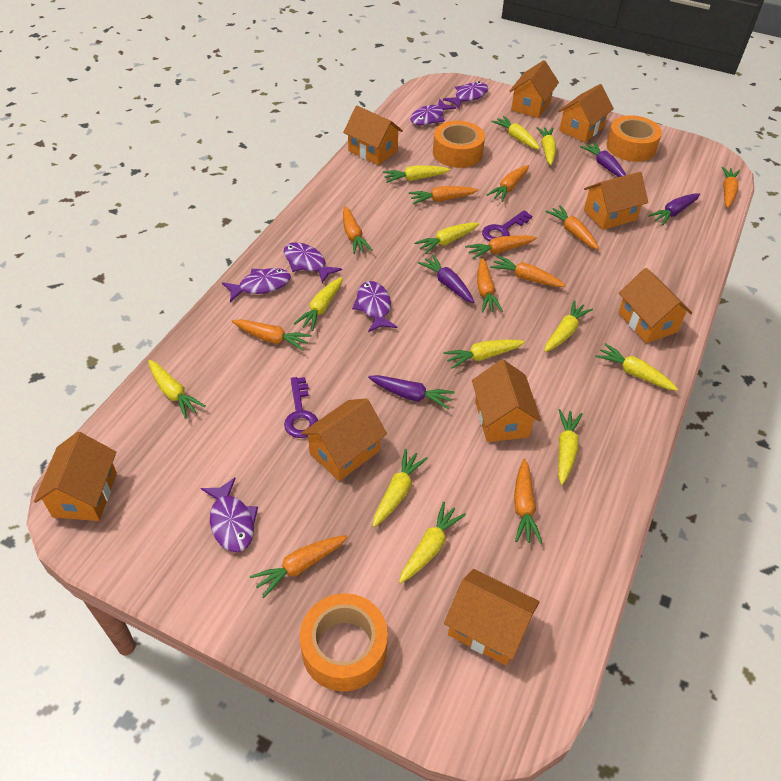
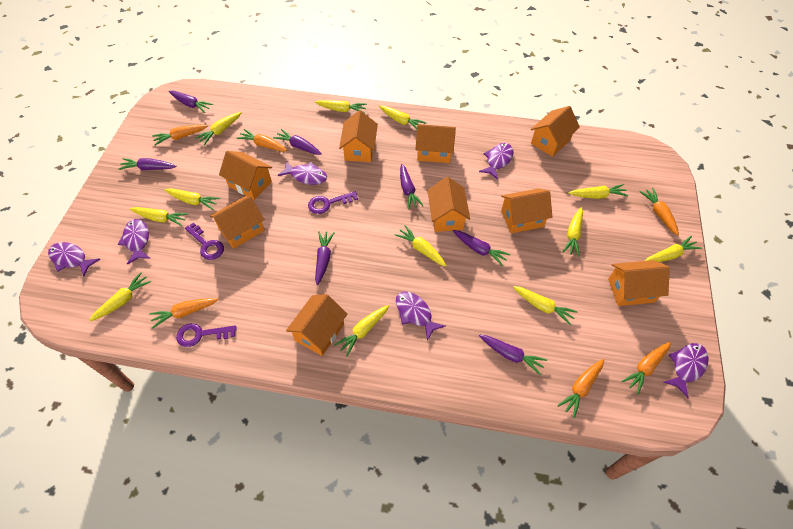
orange carrot: [232,319,312,351] [250,535,348,598] [343,206,373,254] [409,186,478,204] [465,235,537,259] [477,258,503,313] [487,165,529,202] [490,255,566,287] [514,459,542,544] [545,205,599,250] [722,167,740,208] = 11 -> [149,298,218,328] [152,125,208,145] [237,129,287,152] [557,359,604,418] [622,342,671,395] [640,188,679,236] = 6
orange tape: [300,593,388,692] [433,121,485,168] [606,115,662,162] = 3 -> none = 0
purple carrot: [368,375,455,409] [418,255,474,303] [580,142,626,177] [648,193,700,225] = 4 -> [118,158,176,170] [169,91,213,113] [273,129,322,155] [315,231,335,285] [400,164,424,209] [453,230,510,266] [479,335,547,375] = 7
purple key: [284,377,318,438] [482,210,532,241] = 2 -> [176,323,237,347] [185,223,224,260] [308,191,358,214] = 3

